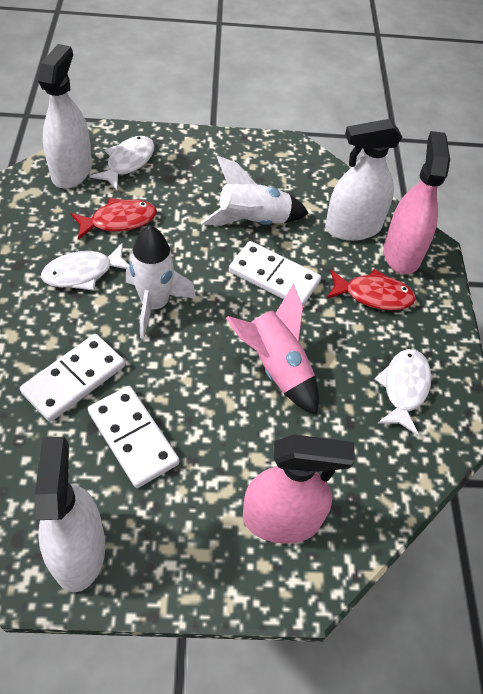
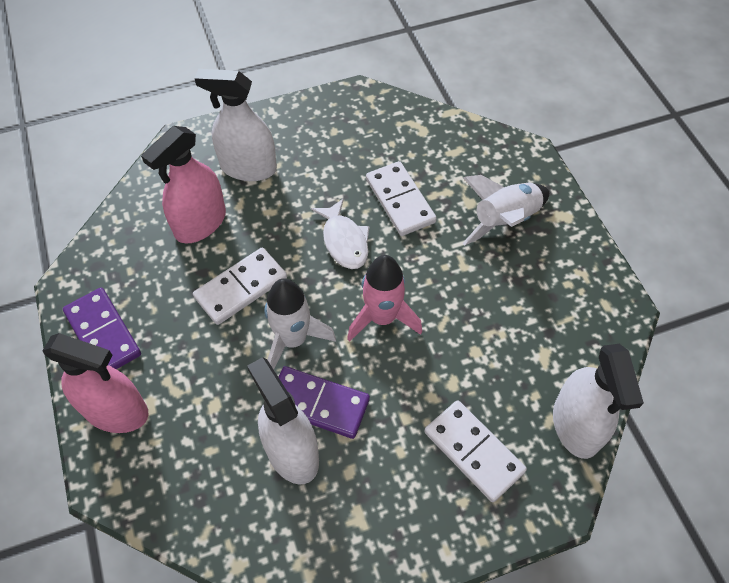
purple domino: none = 0 -> [63,288,141,369] [279,366,370,439] = 2
red fish: [70,198,157,240] [326,269,416,311] = 2 -> none = 0
white fish: [41,243,129,291] [90,136,155,190] [374,349,431,436] = 3 -> [311,198,370,269] = 1

